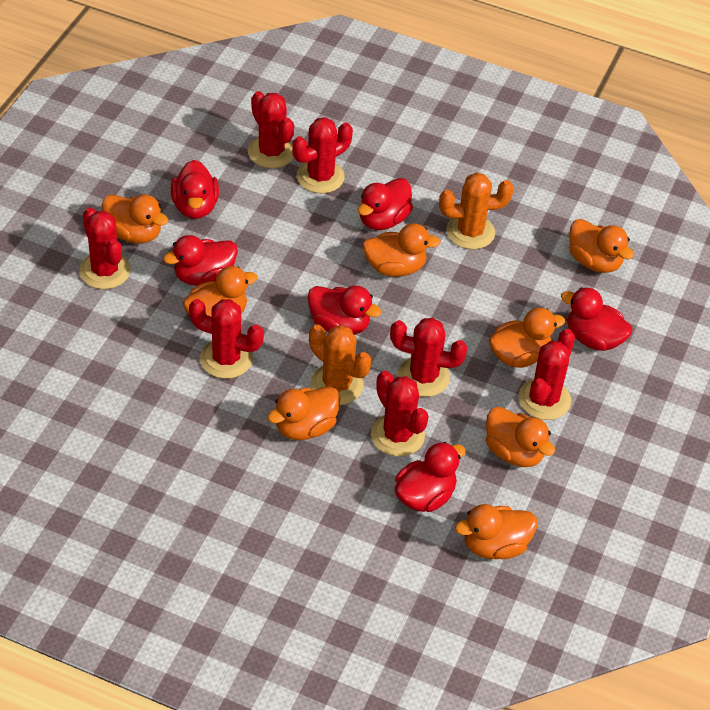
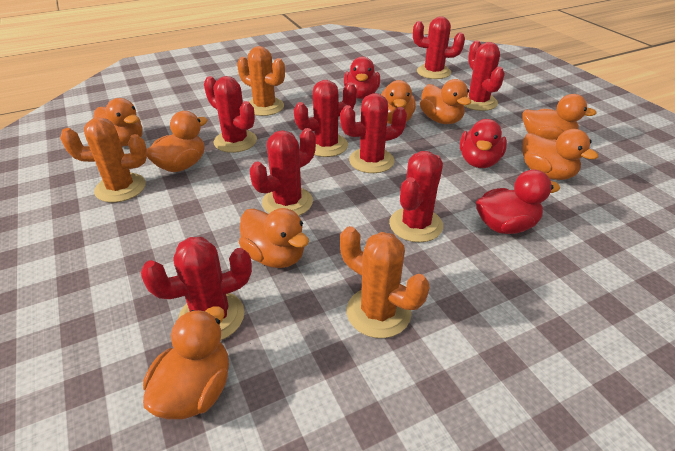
orange cactus: [309,325,371,405] [439,173,514,249] = 2 -> [60,117,147,203] [237,46,285,116] [340,226,429,338] = 3
red cactus: [79,207,131,289] [189,299,264,379] [248,91,294,168] [292,117,353,193] [371,371,429,457] [390,318,467,397] [519,329,575,420] = 7 -> [141,237,252,340] [204,76,257,153] [250,128,316,216] [294,80,357,157] [340,93,407,173] [389,151,443,242] [413,16,465,79] [464,40,505,111] = 8
red duck: [163,235,238,286] [171,160,219,219] [308,286,381,335] [358,178,413,230] [395,442,466,512] [561,288,633,351] = 6 -> [344,57,380,99] [460,119,507,168] [476,170,560,234] = 3

